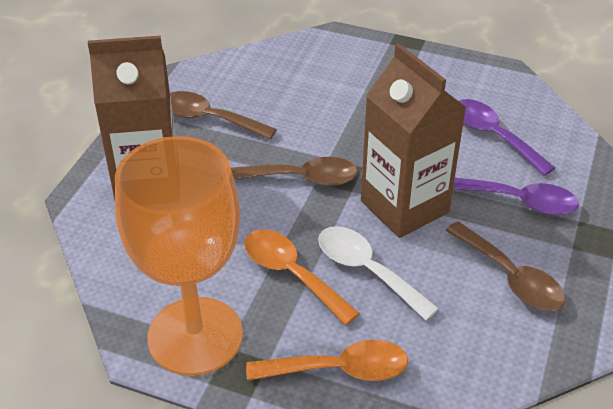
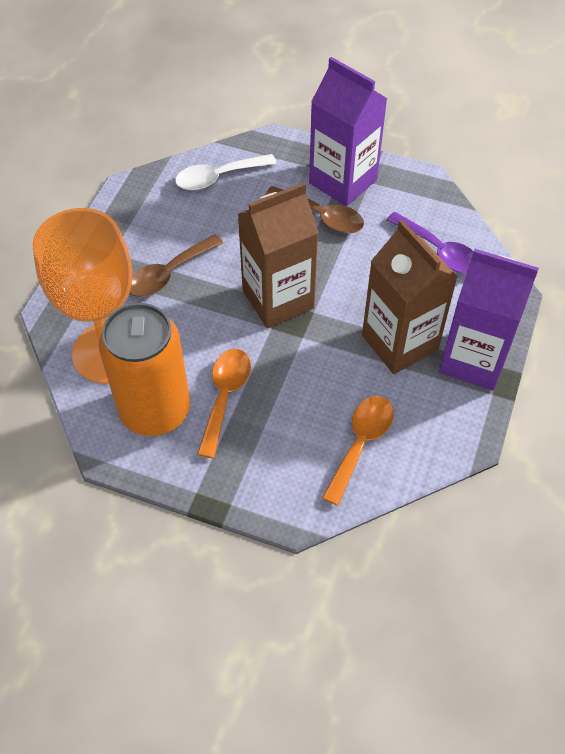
brown spoon: [170,91,277,140] [231,157,358,186] [446,221,565,311] = 3 -> [129,234,223,297] [265,186,364,233] = 2
orange can: none = 0 -> [99,303,190,436] = 1
purple carton: none = 0 -> [309,57,388,206] [439,249,539,390] = 2
purple spoon: [453,178,579,215] [459,99,555,176] = 2 -> [386,212,474,274] = 1

